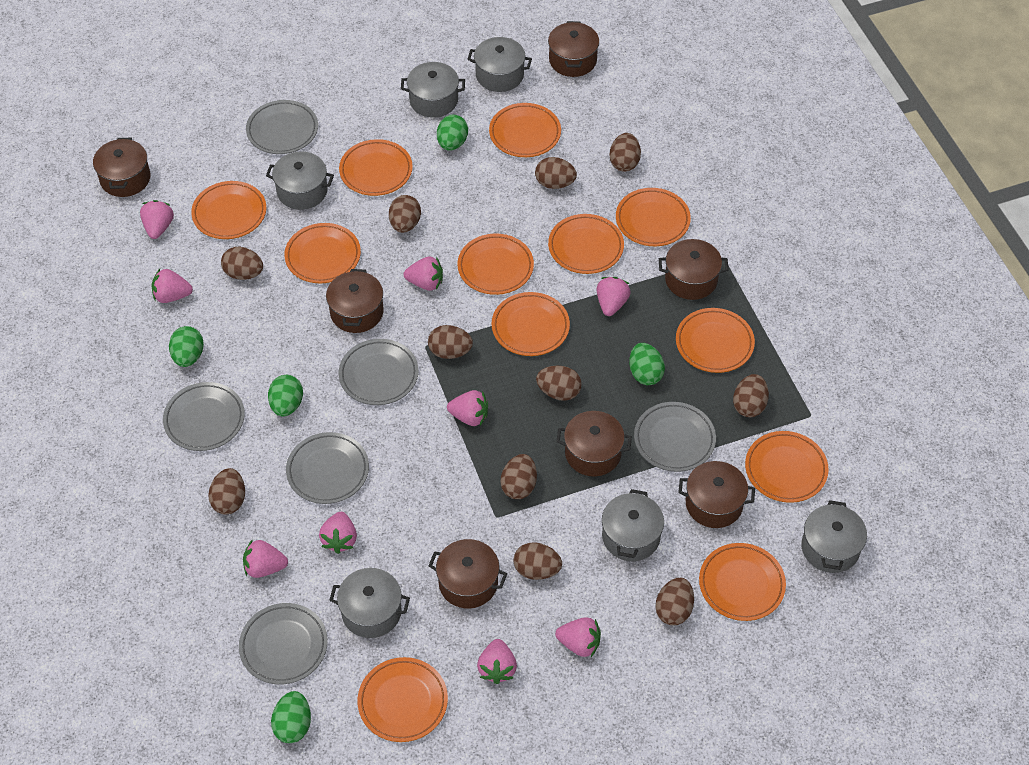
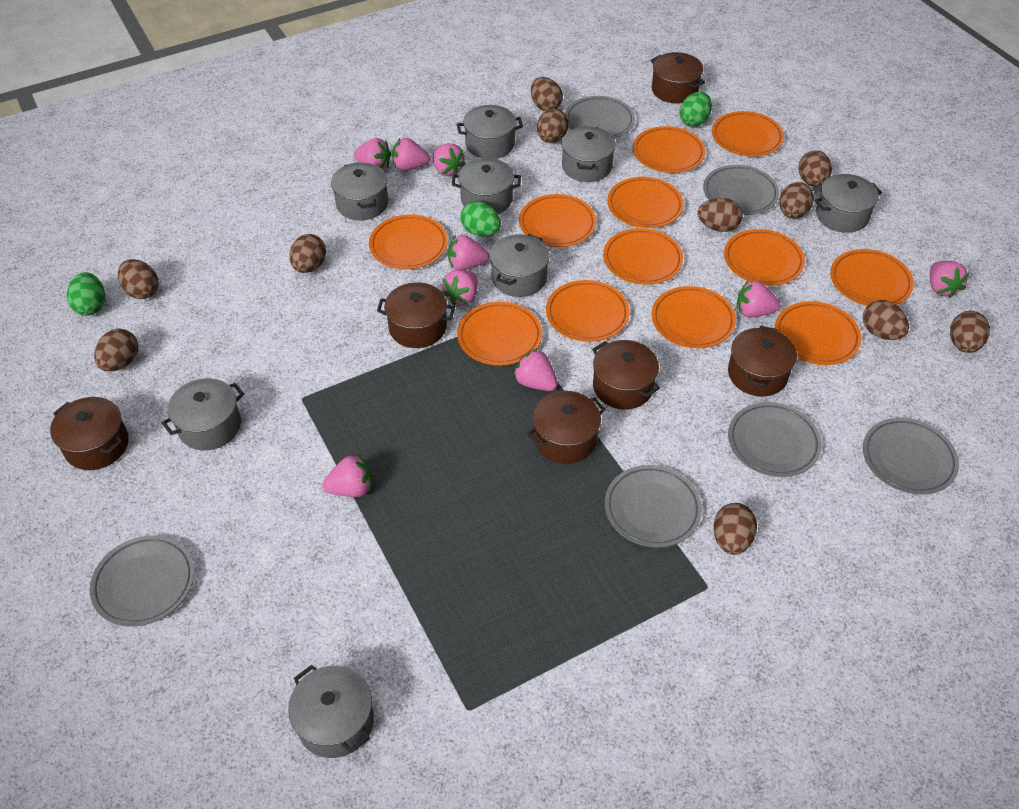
brown pot: [93,138,150,197] [326,269,383,333] [428,539,507,609] [548,21,599,77] [556,411,632,476] [659,239,729,300] [678,461,755,528] = 7 -> [50,397,129,470] [377,282,455,348] [527,391,605,464] [592,340,660,410] [651,52,705,103] [728,326,797,396] = 6
green egg: [169,326,204,367] [268,375,303,417] [271,691,311,743] [437,115,468,151] [629,343,665,385] = 5 -> [67,272,105,316] [460,201,501,236] [679,92,712,127] = 3
grey pot: [266,151,334,210] [329,568,410,638] [401,62,465,118] [467,37,532,92] [602,489,664,561] [801,500,867,573] = 6 -> [162,378,244,450] [288,665,374,758] [331,162,388,221] [452,158,521,214] [457,105,523,159] [490,234,550,297] [562,126,616,182] [814,174,882,233] = 8

